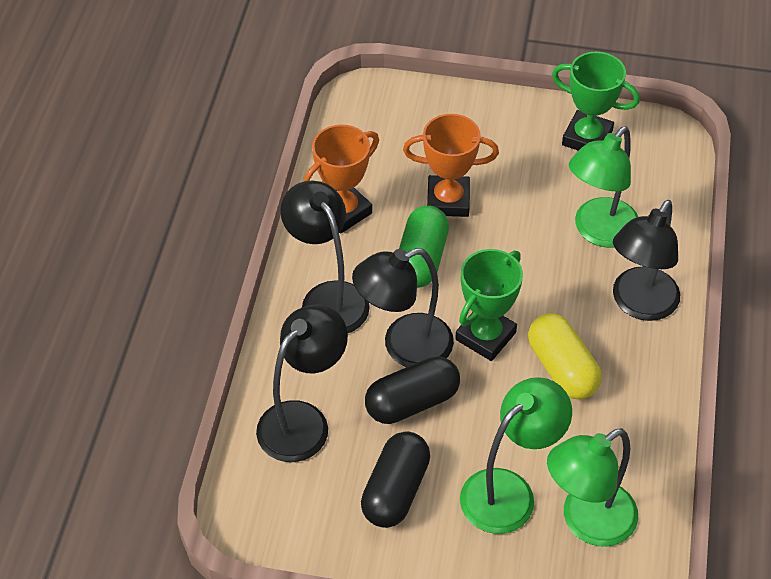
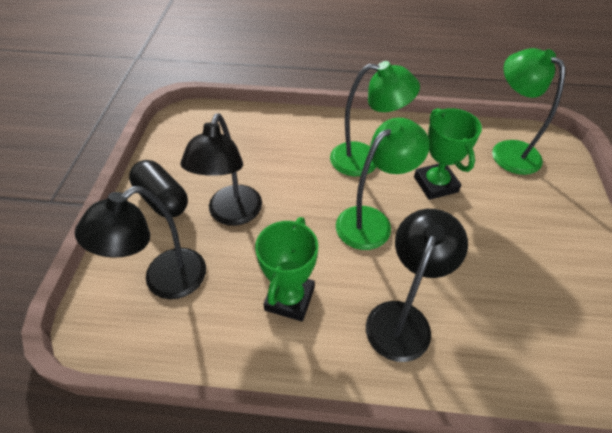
black capsule: [361,431,430,528] [365,356,460,424] = 2 -> [129,160,188,218] = 1
black lamp: [256,305,348,462] [280,180,370,333] [352,248,454,367] [613,200,680,321] = 4 -> [75,186,206,299] [180,114,262,226] [366,209,468,362] = 3
green capsule: [399,205,449,288] = 1 -> none = 0
orange trophy: [304,124,379,234] [403,114,499,217] = 2 -> none = 0
yellow capsule: [528,313,602,399] = 1 -> none = 0

